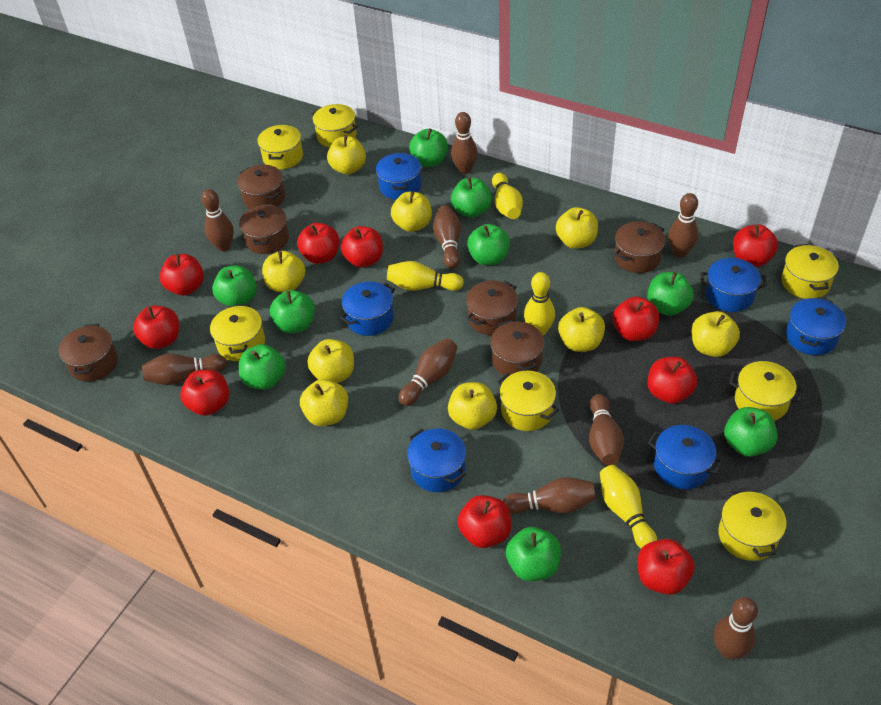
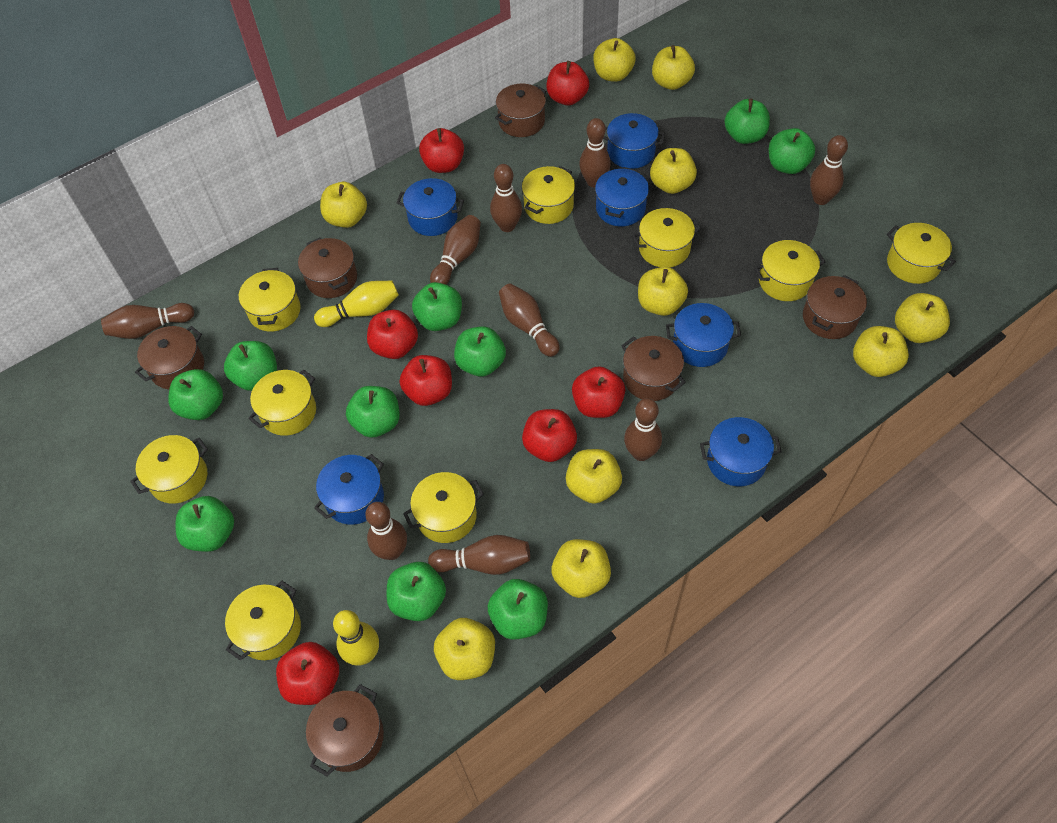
green apple: [212,265,257,306] [239,344,286,390] [270,290,315,333] [409,128,448,167] [451,177,492,218] [467,224,510,265] [506,527,561,581] [647,272,694,316] [724,407,778,457] = 9 -> [168,369,223,420] [176,496,234,552] [224,341,277,391] [346,386,400,438] [387,562,446,621] [412,282,462,331] [454,326,506,377] [488,579,548,640] [724,99,770,144] [769,128,815,174] = 10
red apple: [133,306,179,349] [160,254,204,296] [180,369,229,416] [297,223,339,264] [341,226,383,267] [458,495,511,548] [612,297,659,341] [638,539,695,595] [648,357,697,404] [733,224,778,267] = 10 -> [276,642,339,705] [367,310,418,359] [400,355,452,406] [419,128,464,173] [522,409,577,462] [547,61,589,106] [572,366,625,418] = 7
yellow apple: [262,251,306,292] [300,379,348,426] [307,339,354,383] [327,135,366,175] [391,191,432,232] [448,382,497,430] [556,207,598,249] [558,307,605,352] [692,311,740,357] = 9 -> [320,182,367,228] [434,618,495,680] [552,539,611,598] [566,449,622,504] [593,38,635,82] [638,267,688,316] [650,148,697,194] [652,45,695,90] [853,326,909,377] [895,293,950,343] = 10
yellow bowling pin: [387,261,464,291] [492,173,523,219] [524,272,555,336] [600,465,657,548] = 4 -> [314,281,399,327] [333,610,379,666] = 2
yellow pot: [210,304,265,361] [257,125,303,170] [312,104,358,147] [497,371,559,431] [718,488,787,561] [729,361,803,421] [781,244,839,299] = 7 -> [130,435,208,503] [225,581,301,660] [239,268,301,332] [248,369,316,436] [403,472,484,543] [522,166,575,224] [632,208,701,267] [754,240,825,301] [887,223,956,284] = 9

